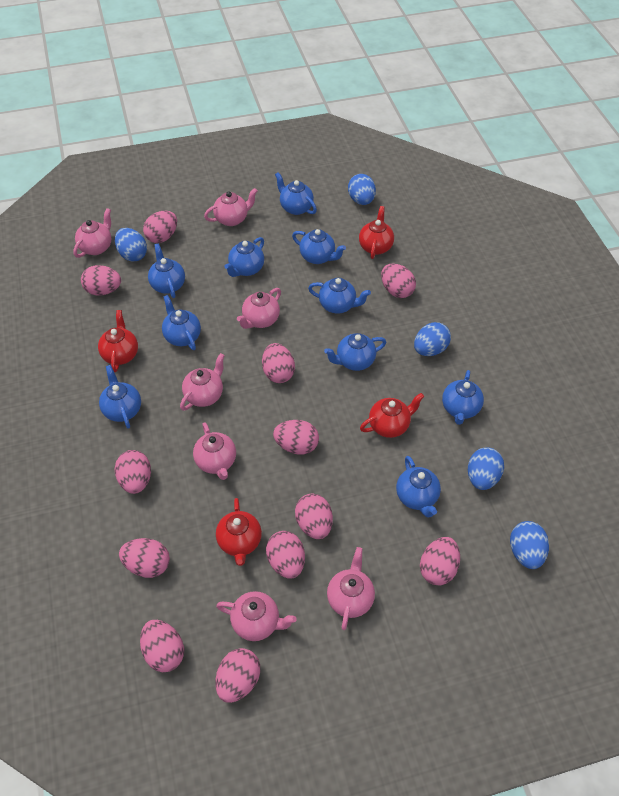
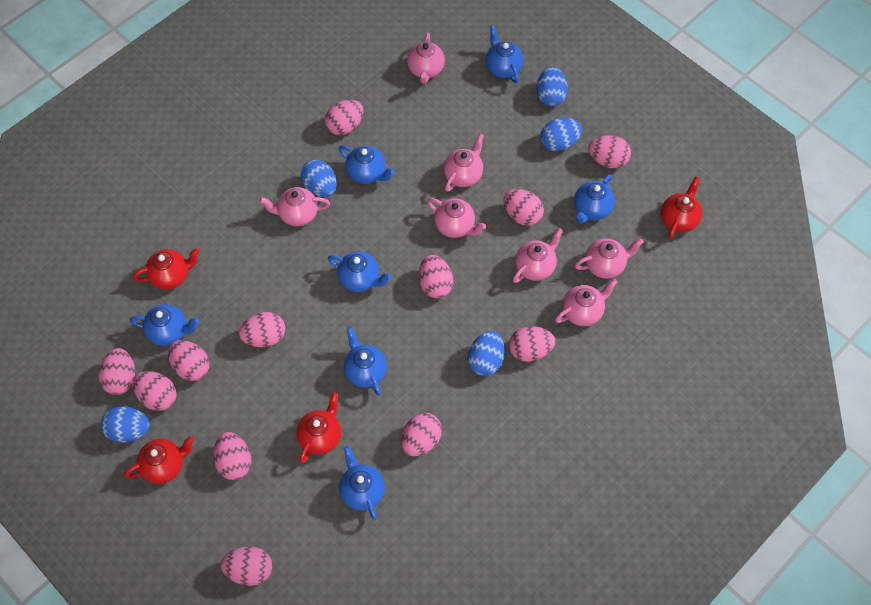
blue teapot: [99,365,141,429] [148,243,185,298] [162,295,201,350] [225,237,264,277] [275,172,317,215] [292,229,346,264] [308,278,371,314] [324,333,386,371] [396,456,441,518] [442,370,484,425] = 10 -> [130,304,199,346] [327,252,391,292] [339,145,395,184] [339,446,385,521] [343,327,387,396] [486,25,523,83] [574,174,615,224] = 7

